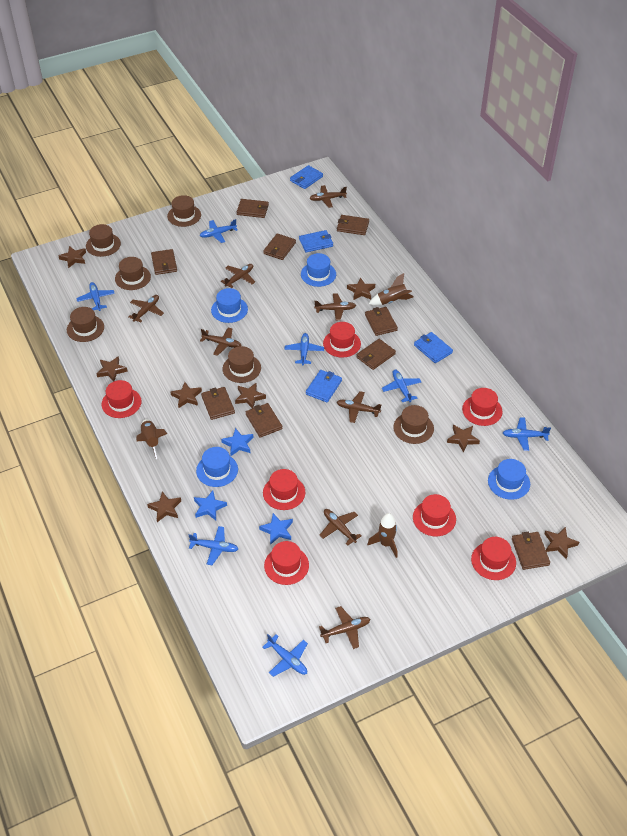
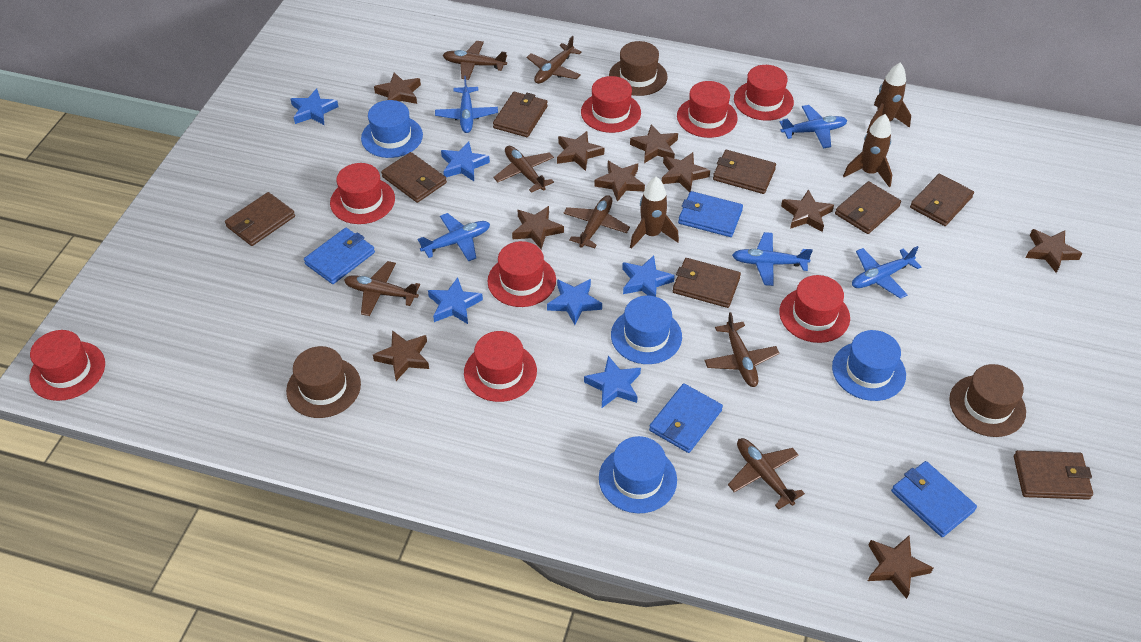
blue plane: [76,282,115,311] [189,526,238,565] [200,219,238,243] [263,634,308,677] [284,333,324,365] [382,369,421,402] [503,417,551,451] = 7 -> [418,213,490,261] [435,76,498,133] [732,232,813,286] [779,105,847,148] [852,246,921,299] = 5
blue star: [194,491,227,520] [221,428,253,456] [259,513,293,545] = 3 -> [290,89,338,125] [428,277,483,324] [441,141,490,181] [547,279,602,325] [584,356,641,408] [622,255,675,297] = 6
brown hat: [67,307,104,342] [86,224,121,257] [115,257,151,290] [167,195,201,227] [223,346,261,383] [393,405,434,444] = 6 -> [286,346,361,418] [609,41,668,96] [949,364,1026,437] = 3
brown plane: [128,295,164,323] [200,327,242,356] [221,264,255,288] [310,185,347,208] [314,293,356,321] [319,606,370,649] [320,509,362,546] [337,391,381,423] = 8 -> [344,261,420,316] [443,41,507,80] [493,146,554,193] [527,36,582,84] [563,195,630,248] [704,312,779,387] [728,438,805,510] = 7
brown star: [59,246,86,268] [96,356,128,382] [147,491,181,522] [170,382,202,408] [235,383,266,409] [347,277,375,300] [447,425,480,452] [544,527,579,559] = 8 -> [373,330,429,381] [374,72,421,104] [512,206,564,249] [557,131,604,171] [594,161,645,202] [630,124,678,163] [662,152,710,192] [781,189,834,232] [868,536,933,599] [1026,229,1082,273] = 10
brown wallet: [151,249,177,275] [201,387,235,420] [237,199,269,218] [246,403,282,438] [263,233,296,260] [337,215,369,235] [356,339,396,370] [365,307,398,336] [512,532,550,570] = 9 -> [225,192,295,246] [381,152,447,203] [493,92,548,137] [673,258,741,308] [713,150,776,194] [835,181,901,234] [910,174,974,226] [1014,450,1093,500] = 8
red hat: [102,380,142,418] [263,469,305,510] [264,541,309,585] [323,322,361,358] [413,494,456,536] [462,388,502,426] [471,537,516,580] = 7 -> [30,330,105,401] [330,163,395,224] [464,331,537,402] [487,241,556,307] [581,76,641,133] [677,81,738,138] [734,65,794,121] [779,275,850,343] = 8

